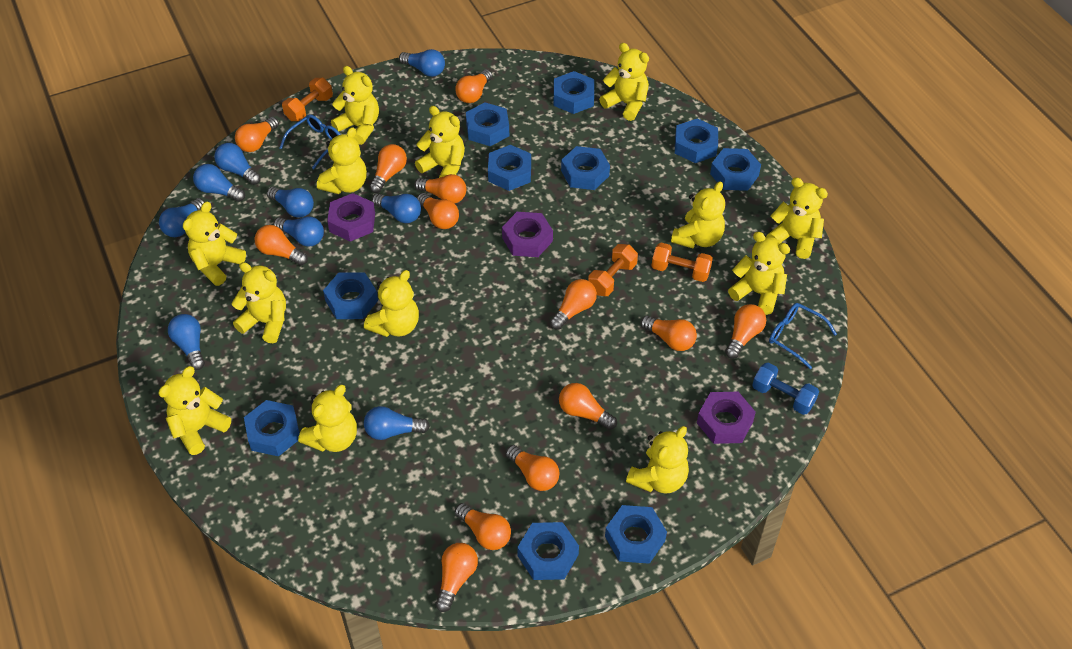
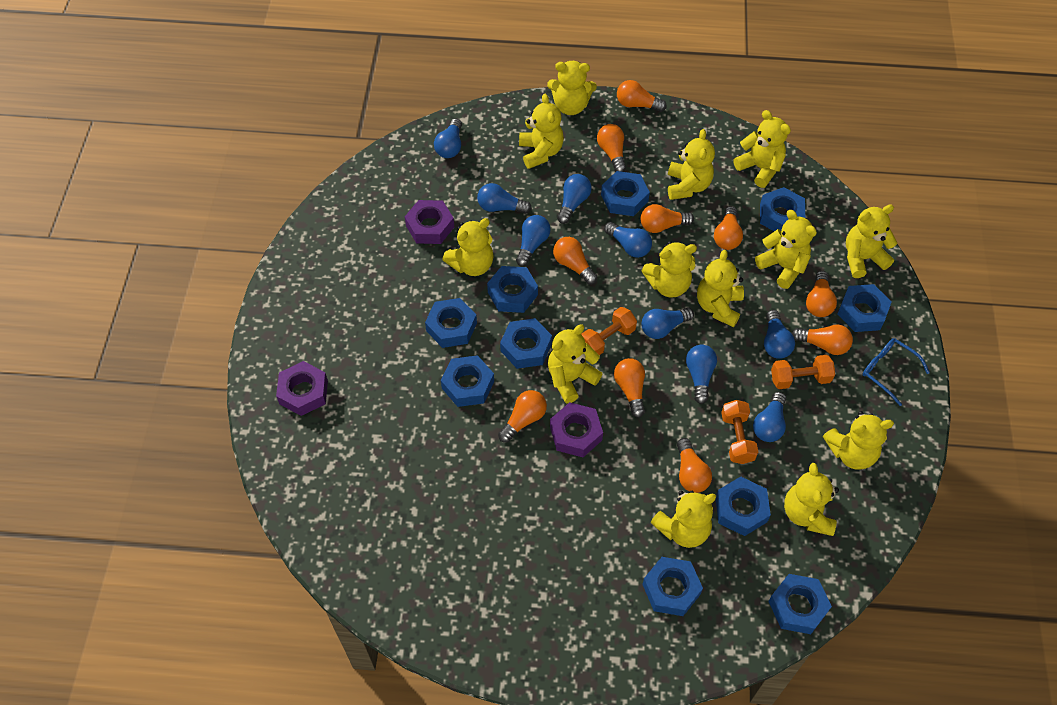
blue dumbbell: [752,363,819,415] = 1 -> none = 0
blue glasses: [280,114,341,169] [769,303,837,369] = 2 -> [862,338,930,406] = 1
orange light bulb: [235,117,279,152] [255,225,308,266] [369,144,407,193] [414,174,466,203] [417,193,459,229] [436,543,478,612] [455,69,492,103] [455,503,511,550] [506,445,560,491] [550,279,597,330] [559,383,617,430] [640,315,697,351] [725,304,766,359] = 13 -> [498,390,547,443] [553,237,598,284] [597,124,626,172] [614,358,645,418] [617,80,667,112] [641,204,694,233] [677,438,712,493] [714,206,743,250] [792,324,853,355] [806,271,837,317] = 10

